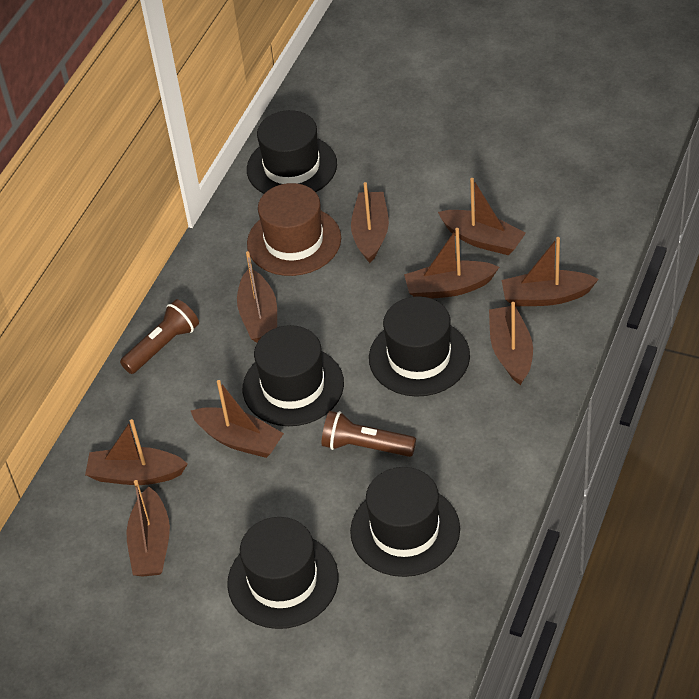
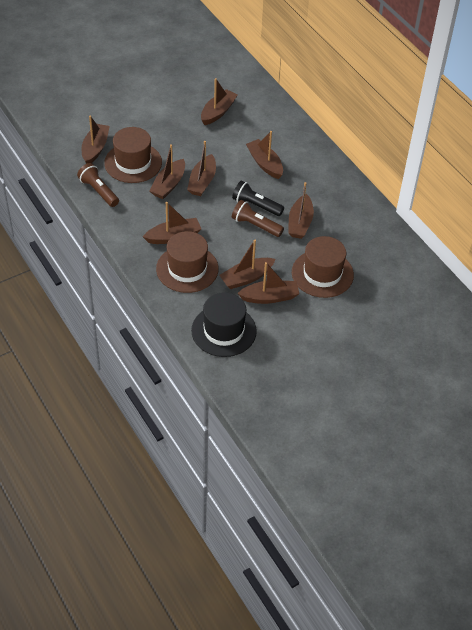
black flashlight: none = 0 -> [232,181,284,216] = 1
black hat: [227,517,338,629] [243,325,344,426] [247,110,337,194] [350,467,460,577] [369,296,470,397] = 5 -> [191,292,257,357] = 1
brown hat: [247,183,341,276] = 1 -> [104,127,162,183] [156,231,219,293] [292,236,354,298] = 3

